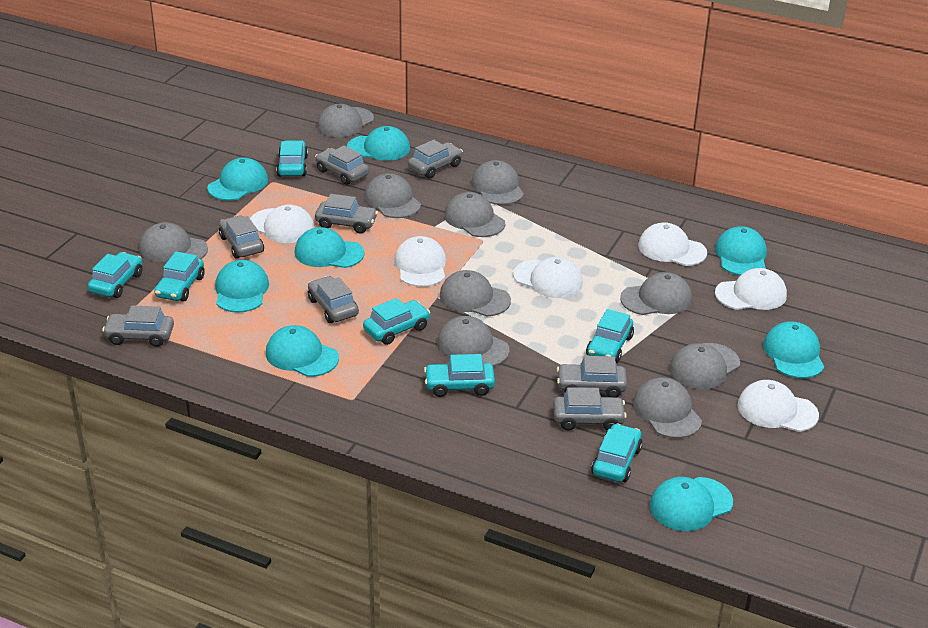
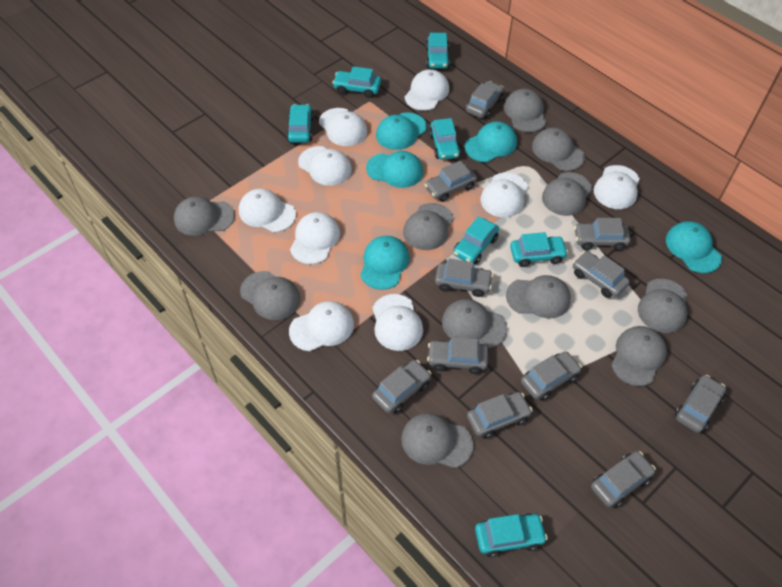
grey cap: [139,222,208,262] [317,104,374,137] [364,173,421,218] [437,316,510,366] [440,270,511,317] [444,192,505,237] [471,160,524,205] [620,272,692,315] [633,377,702,438] [670,343,740,389] = 10 -> [174,197,235,236] [240,271,300,320] [401,413,474,468] [403,203,454,250] [442,299,508,348] [504,89,546,132] [506,275,571,318] [532,128,585,171] [542,172,593,216] [612,326,667,386] [638,279,687,333] = 11
grey car: [102,305,174,347] [219,215,264,259] [308,276,359,323] [315,145,369,185] [315,194,378,234] [408,140,463,178] [553,387,627,431] [557,356,627,397] = 8 -> [372,360,432,414] [424,161,477,202] [427,337,488,374] [435,259,493,297] [466,81,504,119] [467,392,533,439] [521,351,582,401] [573,251,630,298] [574,218,631,250] [591,451,656,508] [675,375,726,433] = 11
turquoise cap: [207,157,268,201] [215,260,269,313] [266,325,339,377] [295,227,365,268] [347,126,410,161] [650,477,733,531] [715,226,767,275] [763,321,824,379] = 8 -> [360,236,409,290] [366,151,423,188] [376,112,427,150] [465,121,517,162] [666,221,722,273] = 5
white cap: [250,204,314,243] [394,236,446,287] [513,257,583,298] [638,222,707,266] [715,268,787,310] [738,380,819,432] = 6 -> [239,189,296,232] [289,301,354,351] [290,212,340,264] [298,146,352,186] [319,108,367,146] [372,294,423,351] [405,69,449,111] [480,173,528,217] [593,165,640,209] = 9

